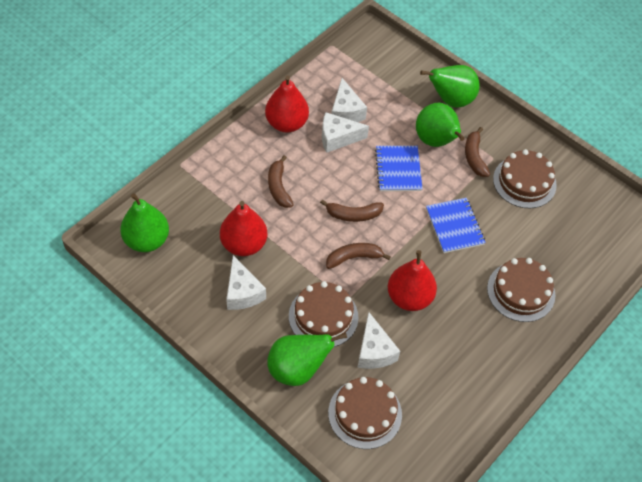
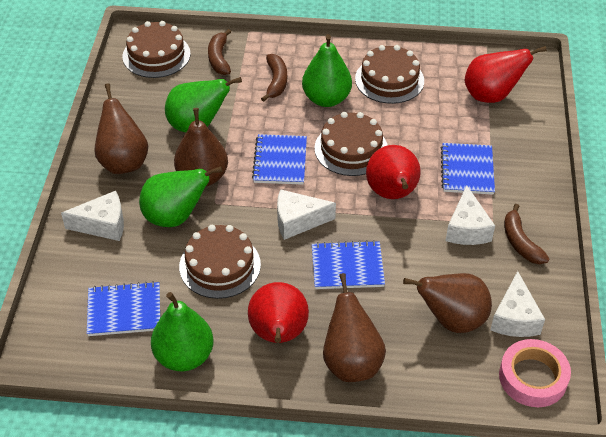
blue notebook: [375,146,422,191] [426,198,486,253] = 2 -> [87,281,160,336] [252,134,307,185] [312,240,385,289] [441,143,495,195] = 4
brown banana: [268,155,294,208] [320,200,384,222] [326,243,391,269] [465,127,490,177] = 4 -> [208,29,231,75] [261,54,287,102] [504,204,550,264] = 3
brown pear: none = 0 -> [94,83,148,174] [174,108,228,186] [323,273,386,382] [403,273,492,333] = 4
pink tape: none = 0 -> [499,339,571,407] = 1

